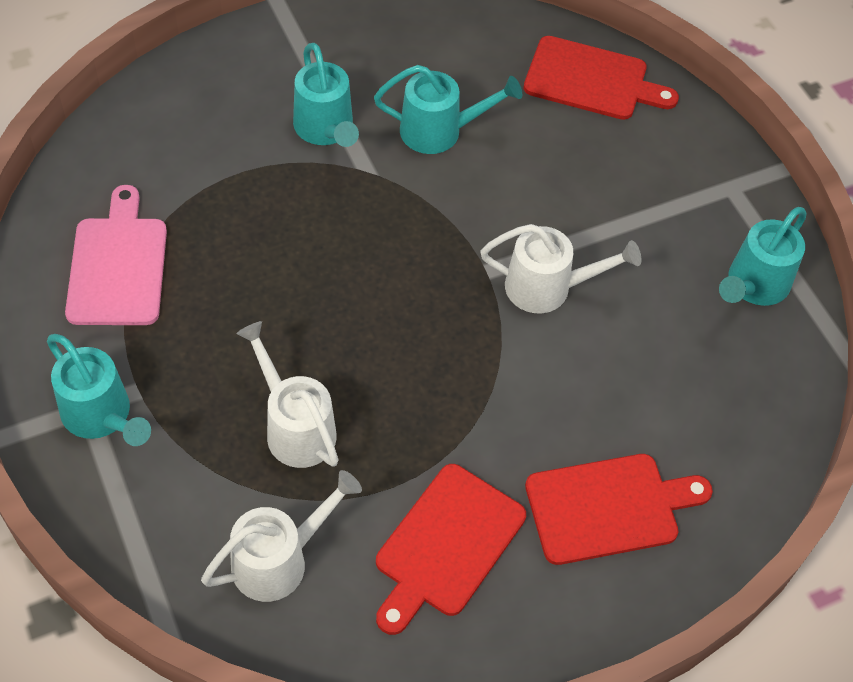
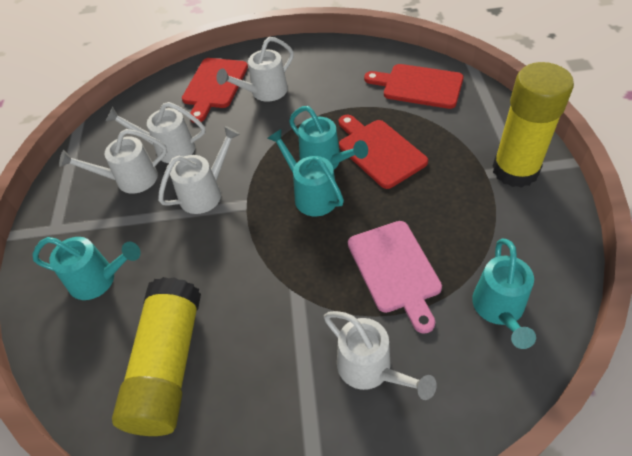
white watering can: [201,470,362,602] [237,321,338,468] [481,224,641,313] = 3 -> [59,129,167,194] [106,102,205,163] [158,126,240,214] [216,37,294,101] [324,311,437,400] = 5
yellow glue stick: none = 0 -> [112,277,201,436] [493,62,574,188] = 2

